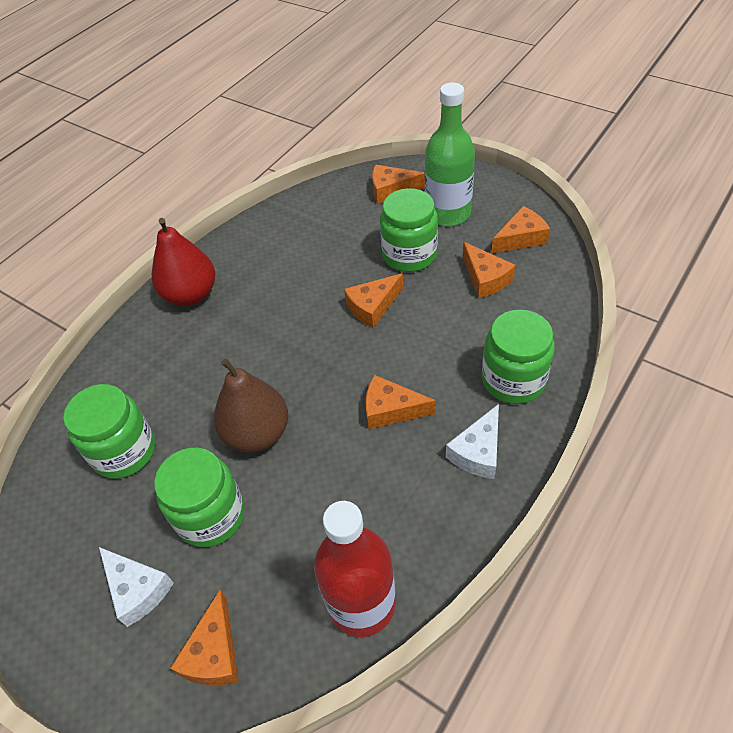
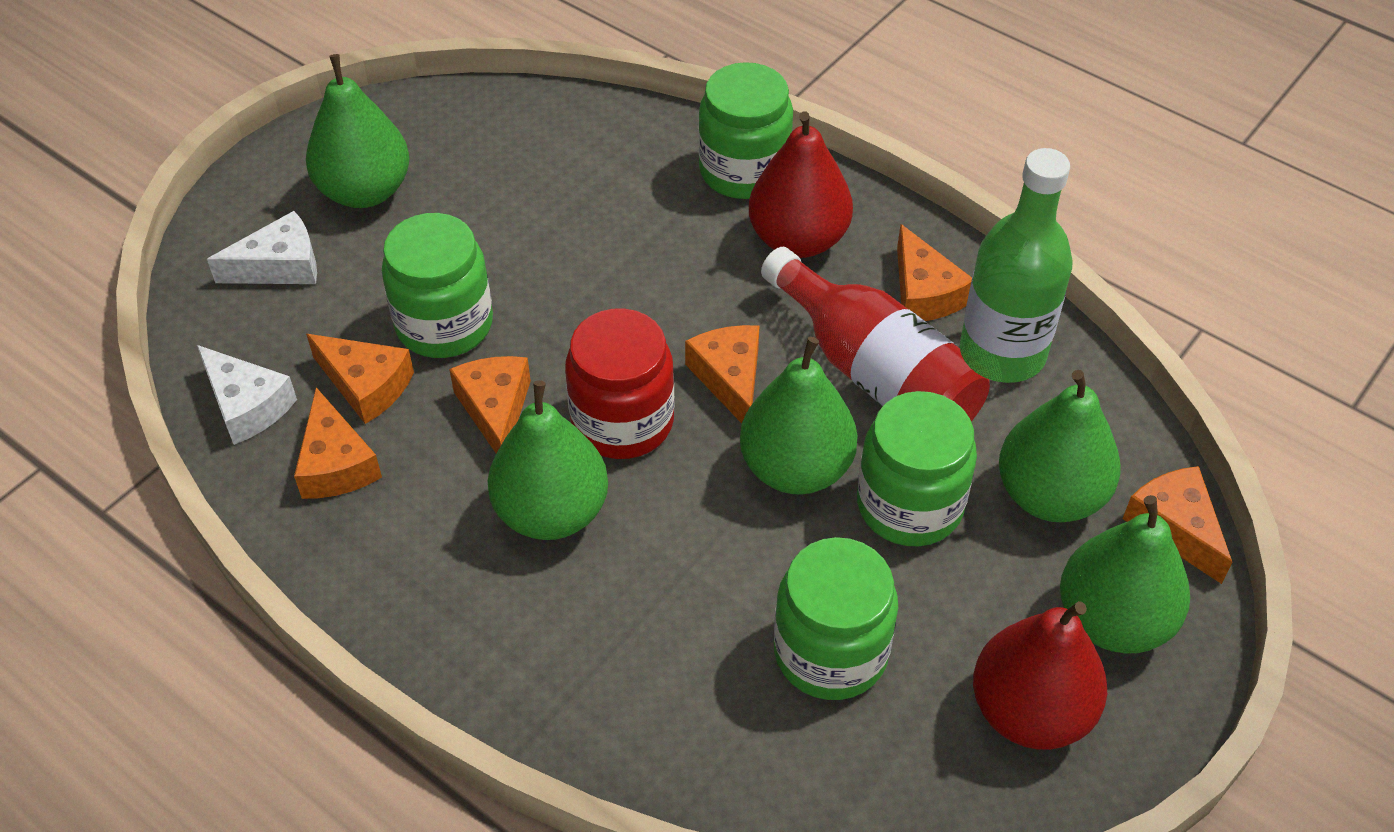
brown pear: [214,359,288,452] = 1 -> none = 0
green pear: none = 0 -> [306,54,410,208] [488,380,608,540] [740,337,858,494] [999,370,1121,522] [1060,495,1190,654] = 5
red jar: none = 0 -> [565,308,675,459] = 1
red pear: [152,218,215,306] = 1 -> [749,112,853,258] [973,601,1107,750] = 2

